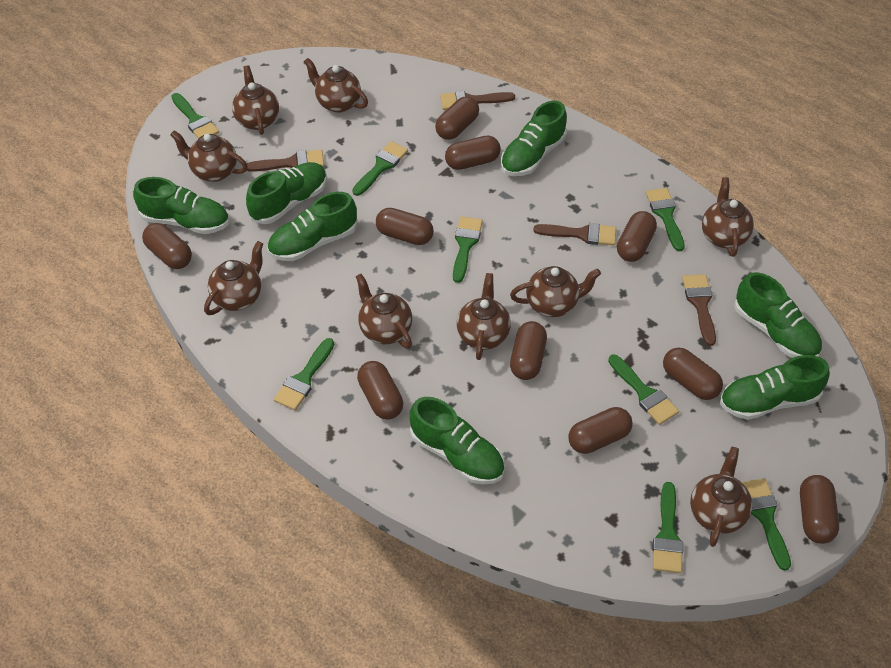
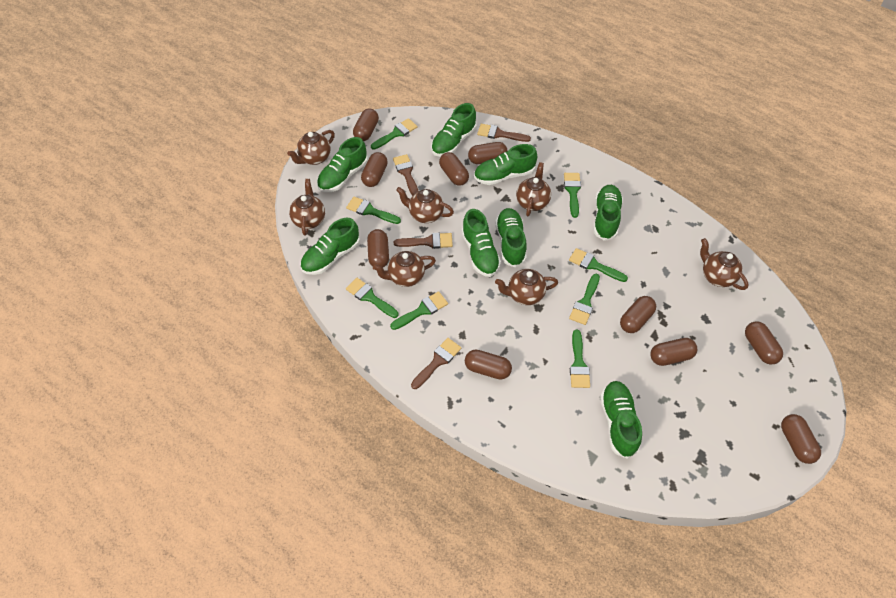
brown teapot: [170,130,248,182] [204,241,263,315] [232,65,279,135] [304,58,368,113] [356,274,412,348] [457,273,511,360] [510,266,601,317] [690,447,752,547] [702,177,754,257] = 9 -> [287,130,335,165] [289,179,325,236] [373,251,436,287] [396,187,454,223] [495,269,558,305] [516,162,551,216] [700,238,749,290] = 7
green shoe: [133,177,229,234] [246,162,327,224] [267,192,357,261] [410,397,505,484] [501,101,567,176] [720,355,830,420] [734,272,822,358] = 7 -> [300,217,360,275] [317,137,368,192] [431,103,477,157] [461,209,501,277] [474,144,537,185] [495,208,527,267] [594,185,623,241] [600,381,642,459] = 8

